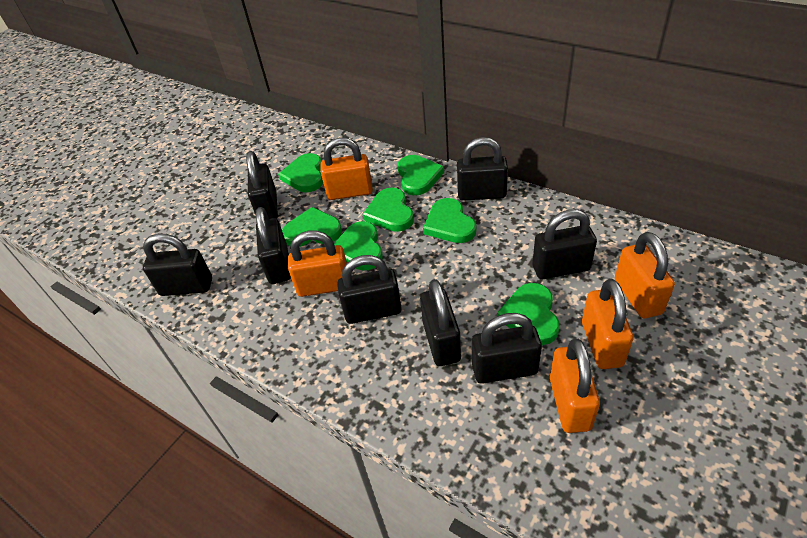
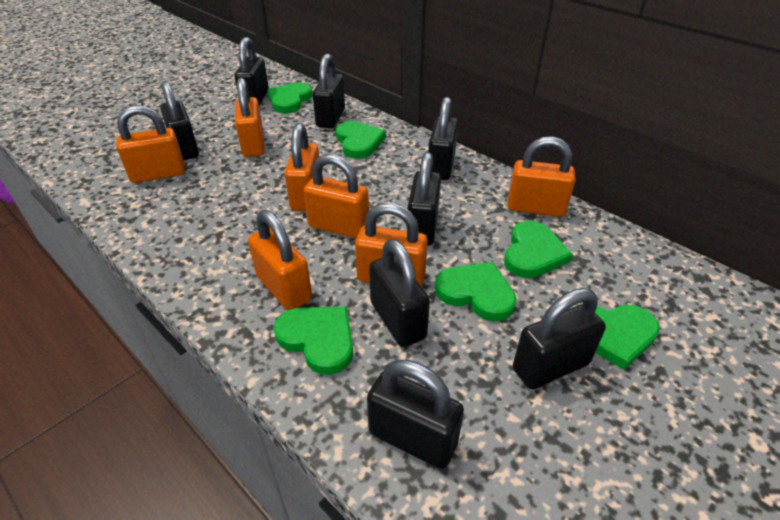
green heart: [278,153,323,192] [282,207,342,247] [334,221,383,270] [363,188,414,232] [398,155,444,195] [423,198,476,243] [497,283,560,345] = 7 -> [267,83,313,113] [274,307,353,375] [336,121,386,159] [435,262,517,321] [504,221,573,278] [575,304,660,370] = 6
orange padlock: [288,231,347,297] [320,138,373,200] [550,339,600,433] [582,279,634,369] [615,232,675,319] = 5 -> [116,105,185,183] [235,77,265,157] [248,210,312,310] [284,123,319,211] [304,154,369,238] [355,203,428,287] [507,136,576,217] = 7

